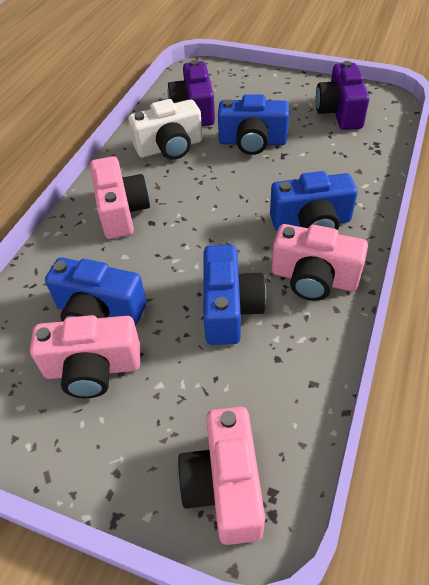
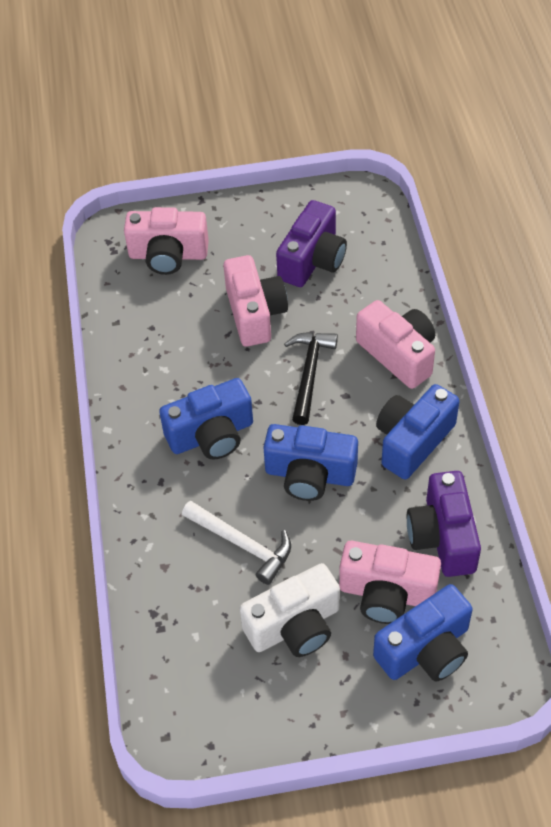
black hammer: none = 0 -> [284,332,338,425] = 1
white hammer: none = 0 -> [182,501,291,585] = 1

